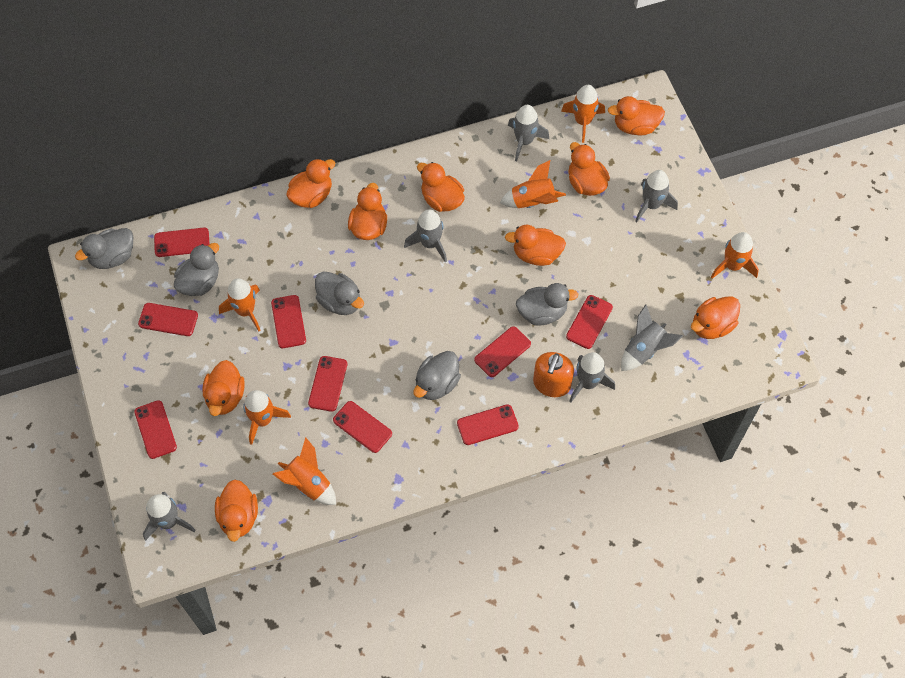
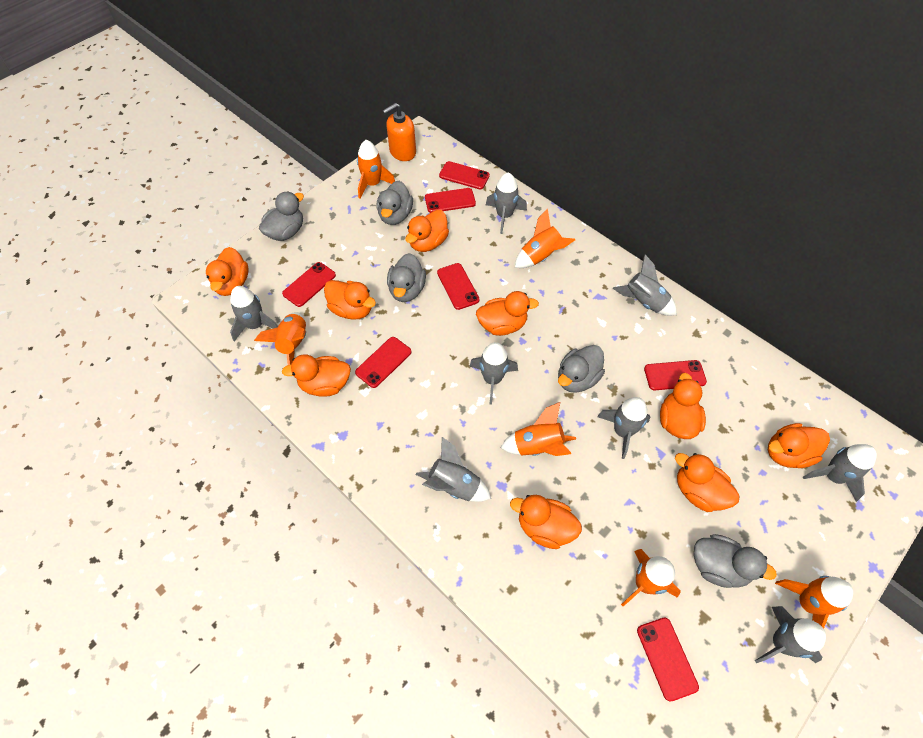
grey rocket: [143,492,196,541] [404,209,447,262] [508,105,549,161] [569,352,615,402] [621,304,683,371] [635,170,678,222] = 6 -> [230,286,278,342] [416,437,491,502] [469,342,518,405] [486,172,527,234] [597,397,650,459] [613,255,677,316] [755,606,826,663] [803,444,877,502] = 8
red phone: [134,400,177,459] [138,303,198,336] [154,228,210,257] [271,295,306,348] [308,356,347,412] [333,401,392,453] [457,404,519,445] [474,326,531,377] [566,295,613,349] = 9 -> [282,262,336,307] [355,337,411,388] [425,188,476,213] [437,263,480,310] [439,161,490,189] [637,618,699,702] [644,360,707,390] = 7

